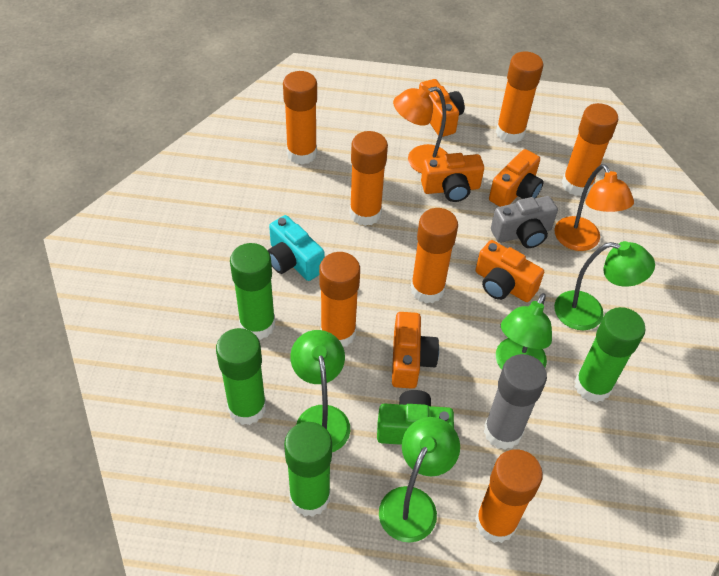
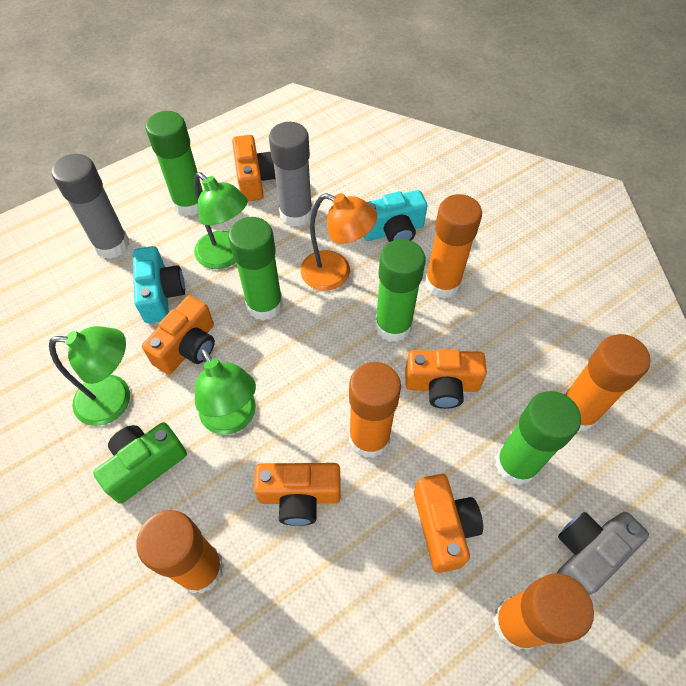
green lamp: [290,330,350,452] [379,417,460,542] [496,293,552,370] [554,241,655,330] = 4 -> [49,326,130,426] [194,172,248,269] [195,348,256,435] = 3
grey glue stick: [484,354,547,450] = 1 -> [52,154,130,259] [269,122,313,227] = 2
orange glue stick: [283,71,317,165] [319,252,360,347] [350,131,388,226] [411,208,458,303] [475,449,543,543] [496,52,543,143] [562,103,619,196] = 7 -> [136,510,224,594] [349,362,401,458] [425,194,482,299] [493,573,594,650] [565,334,651,432] = 5
orange lamp: [393,85,448,173] [554,164,634,251] = 2 -> [300,193,377,291] = 1
turquoise camera: [268,215,325,281] = 1 -> [133,246,185,323] [364,190,427,243] = 2

